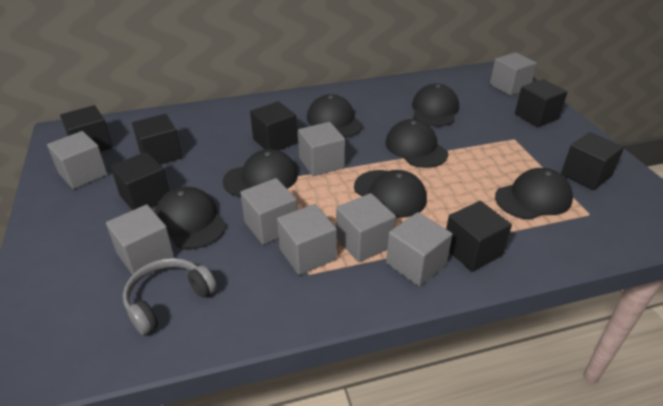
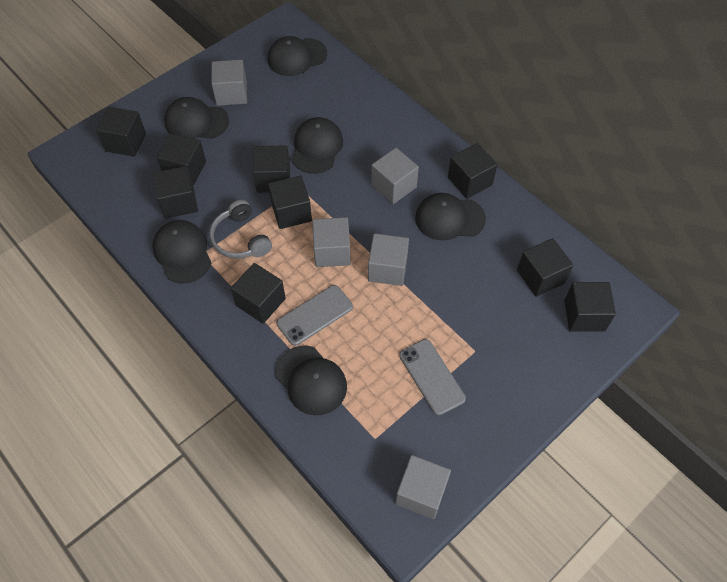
black cap: [155,187,226,249] [223,149,298,197] [307,94,363,138] [354,170,427,218] [385,119,448,168] [412,83,459,126] [495,168,573,220] = 7 -> [152,220,211,283] [164,97,229,139] [267,36,327,76] [275,346,347,416] [292,117,343,174] [415,193,486,241] = 6
black cube: [60,105,113,152] [110,152,169,210] [132,114,182,164] [250,101,298,150] [446,201,512,272] [515,79,568,127] [561,132,624,190] = 7 -> [96,107,146,157] [153,166,198,219] [157,133,206,185] [231,263,286,324] [253,145,290,193] [268,176,312,229] [448,143,497,199] [517,238,573,297] [564,282,616,332] = 9
grey cube: [47,131,108,189] [106,204,174,275] [240,178,297,245] [277,204,337,275] [298,122,345,176] [336,193,396,262] [386,212,453,286] [490,52,537,96] = 8 -> [211,60,247,106] [312,217,351,267] [368,233,409,286] [371,148,419,204] [395,455,451,519] = 5
grey phone: none = 0 -> [277,285,353,346] [399,339,466,415] = 2

